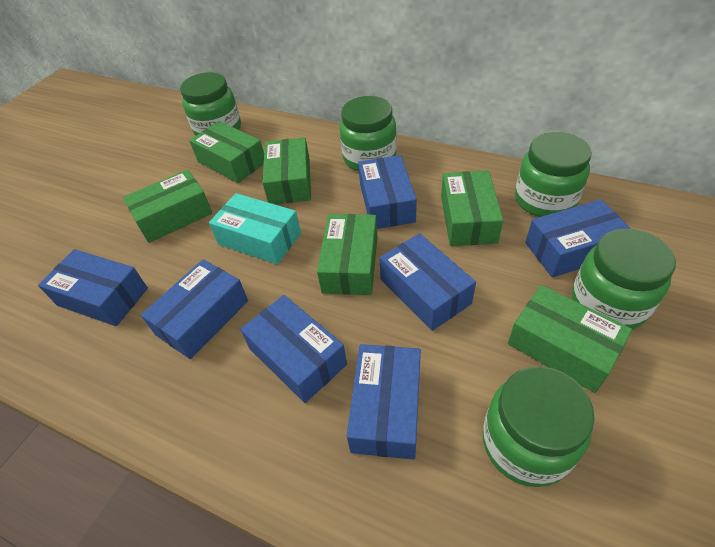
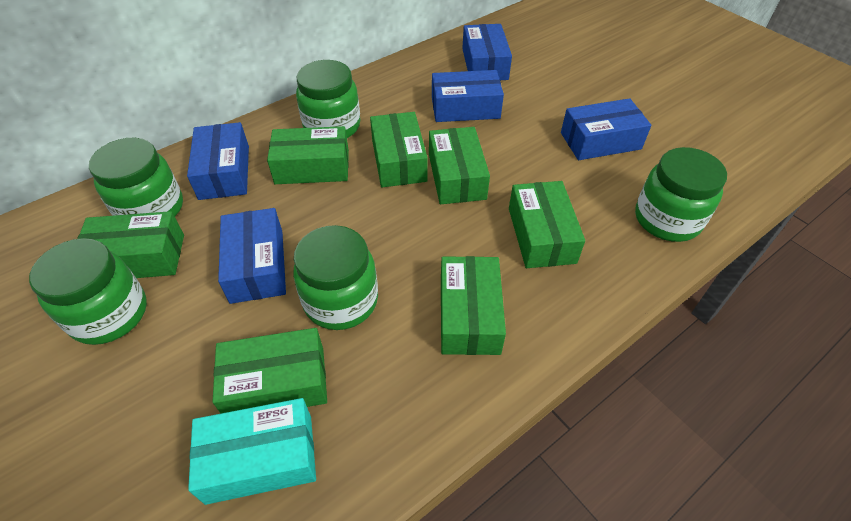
blue box: [38,249,148,326] [141,259,248,359] [240,295,347,403] [347,344,421,460] [358,155,417,229] [379,233,476,331] [525,199,631,277] = 7 -> [187,122,249,200] [218,208,286,304] [432,70,504,122] [462,24,512,80] [561,98,651,160] = 5
green box: [123,170,212,243] [189,121,264,183] [262,137,311,204] [317,214,377,295] [441,170,503,246] [508,285,632,393] = 6 -> [77,211,184,278] [212,328,327,413] [267,126,349,184] [370,112,428,187] [429,127,490,204] [441,256,506,355] [509,181,585,268] = 7

